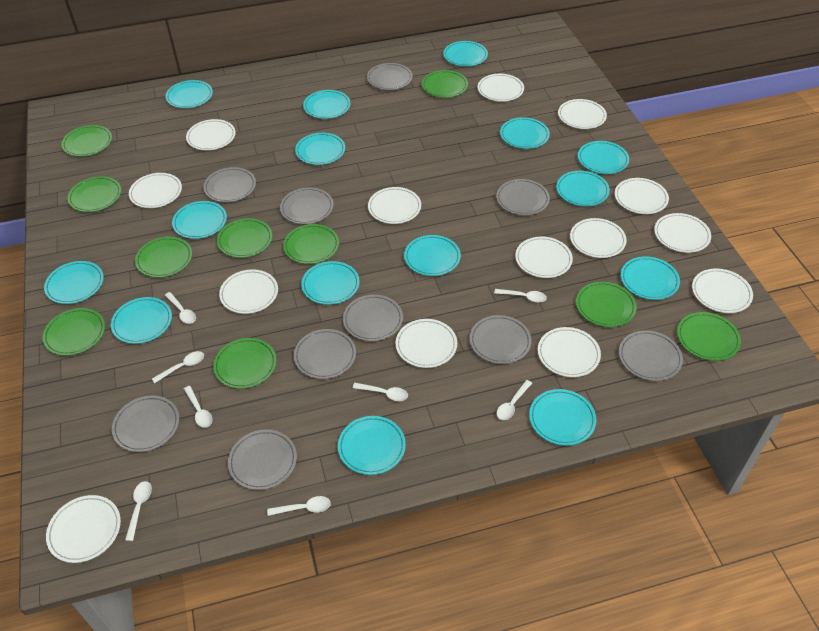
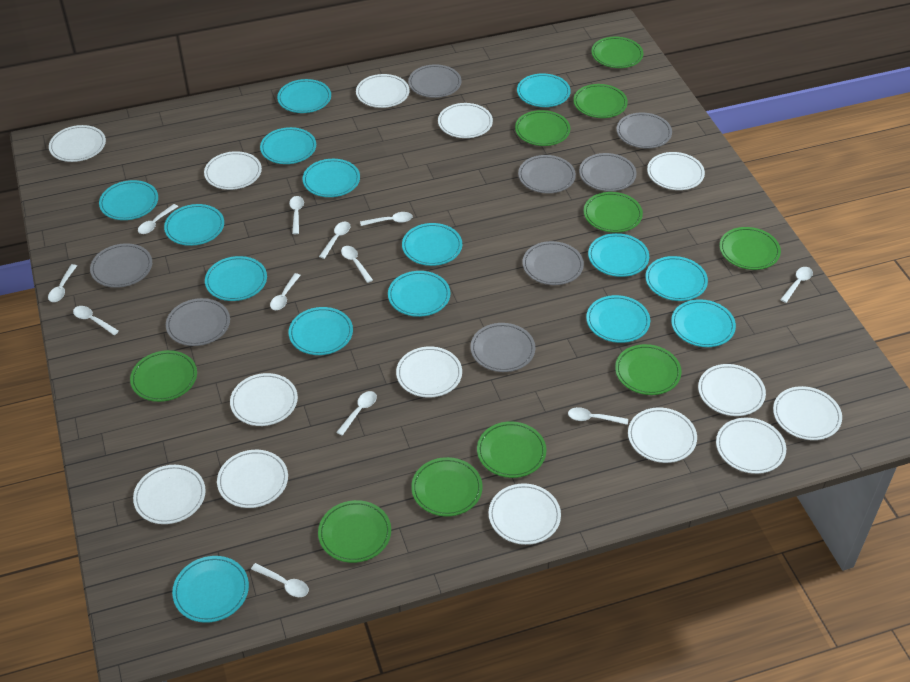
grey plate: [112,396,179,452] [203,167,256,202] [228,429,297,490] [280,187,333,224] [294,329,356,379] [343,295,403,341] [367,63,413,90] [470,315,532,364] [496,179,550,215] [619,330,683,381] = 10 -> [90,243,152,288] [166,298,230,346] [408,64,462,98] [470,323,536,372] [518,155,576,193] [522,241,584,285] [579,153,637,191] [617,113,672,149] = 8
white spoon: [125,481,152,541] [152,351,204,383] [165,292,196,324] [184,386,213,428] [267,496,331,516] [353,383,408,401] [494,289,547,303] [497,380,532,420] = 8 -> [48,264,77,302] [73,306,119,335] [138,204,178,234] [251,563,309,597] [270,273,301,310] [289,196,304,234] [319,222,351,259] [337,391,377,436] [341,246,373,283] [360,212,413,226] [568,407,628,425] [780,267,813,303] = 12

